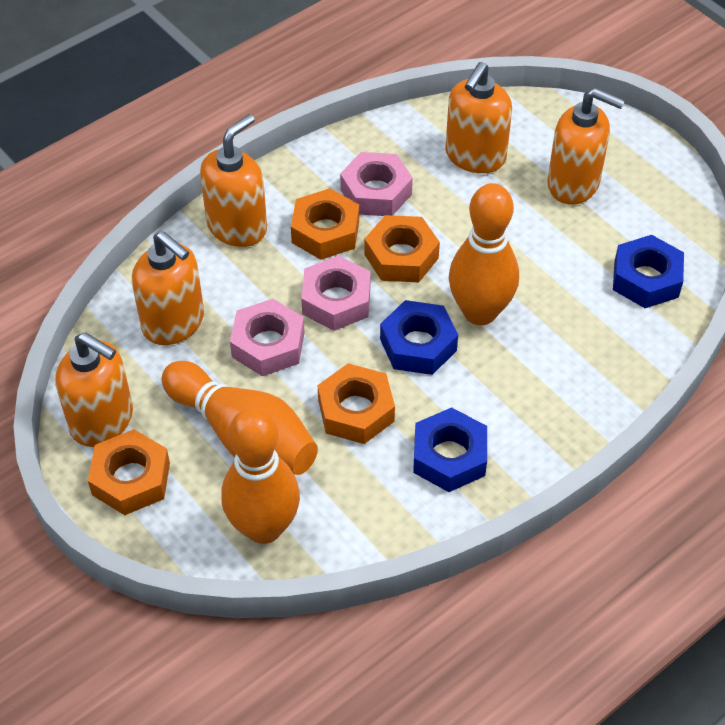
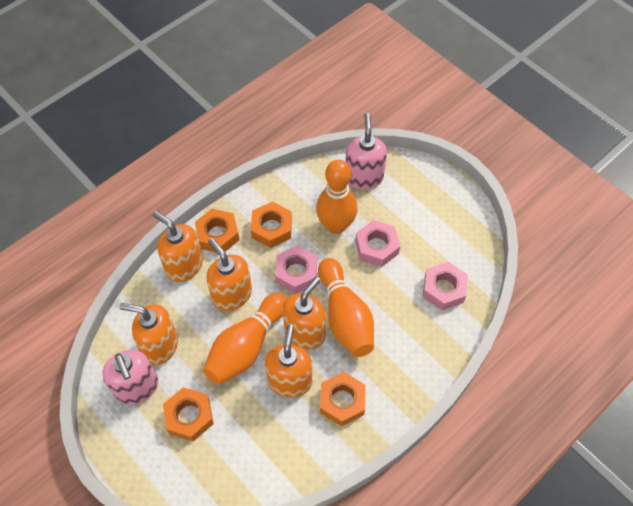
blue nut: [380,300,458,375] [413,407,487,492] [613,235,684,308] = 3 -> none = 0
pink soap dispenser: none = 0 -> [102,350,158,405] [345,113,387,190] = 2

